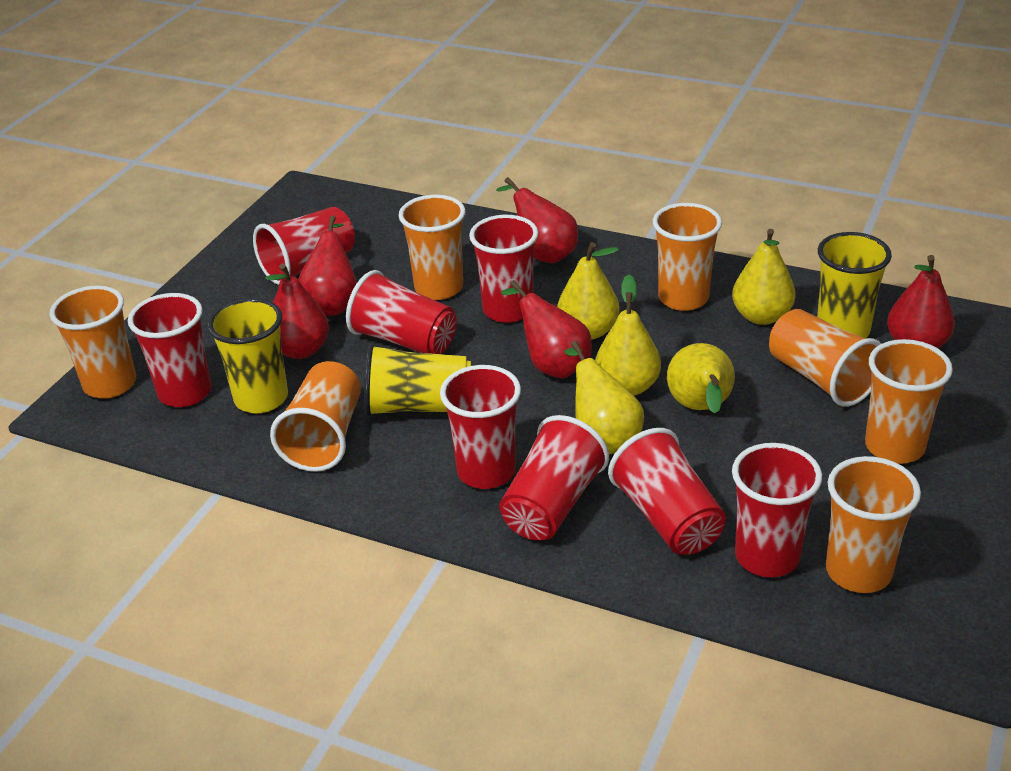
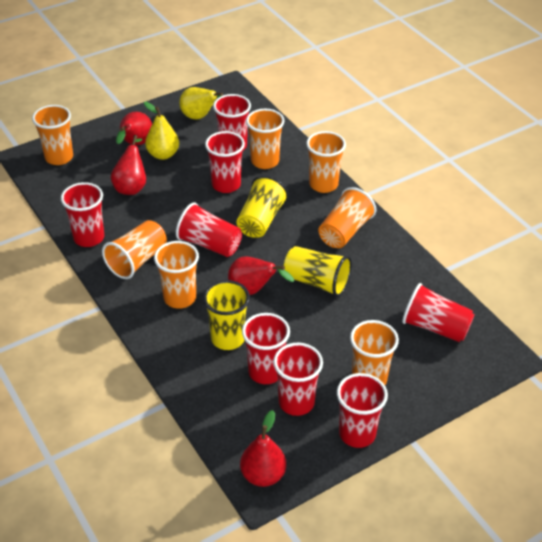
red pear: [265,263,329,359] [298,216,357,316] [496,177,578,263] [500,280,592,378] [887,255,955,348] = 5 -> [111,135,146,195] [116,112,152,145] [228,256,294,295] [240,410,286,487] = 4
yellow pear: [557,242,620,340] [564,341,644,454] [595,274,661,396] [667,343,735,414] [732,229,796,325] = 5 -> [144,102,179,160] [179,87,223,119] = 2

